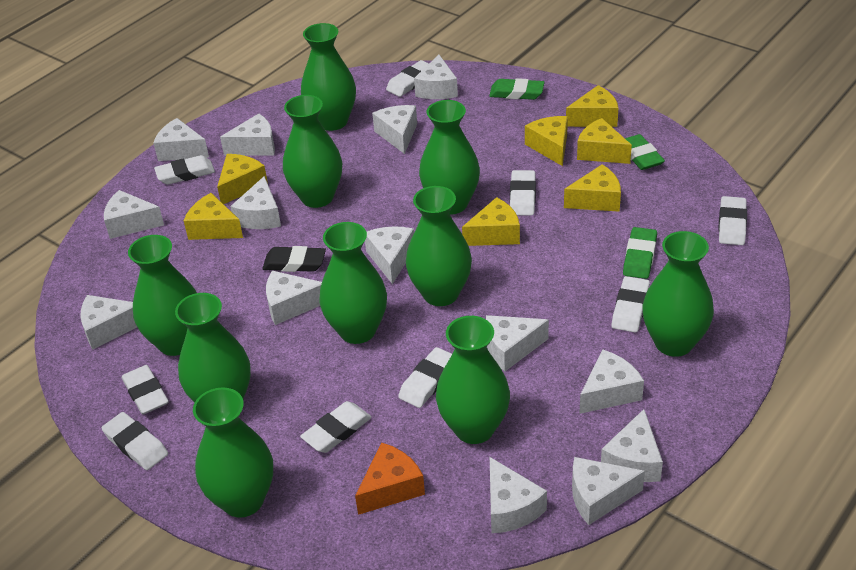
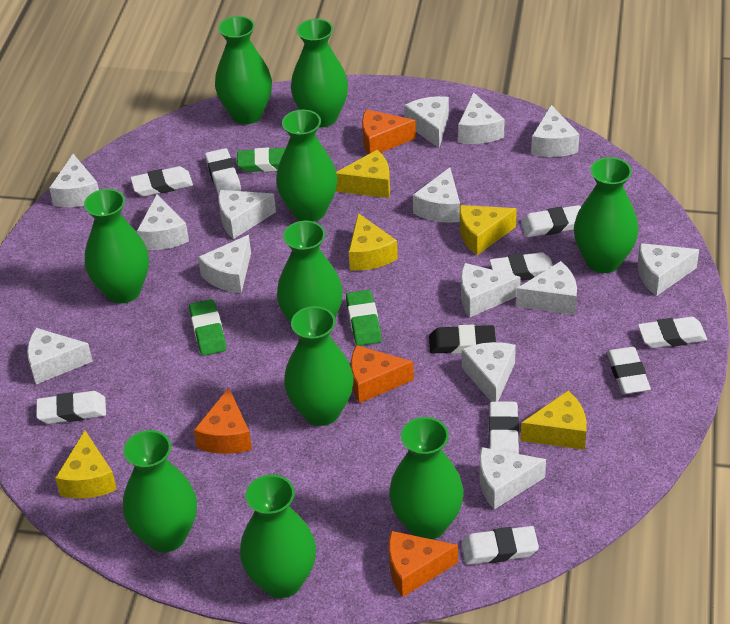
orange cheese: [355,443,425,515] = 1 -> [194,388,252,454] [351,345,414,403] [362,109,416,154] [389,531,458,597] = 4
yellow cheese: [184,193,243,240] [217,154,268,204] [462,197,520,246] [525,116,568,166] [564,164,621,212] [566,85,618,127] [577,118,632,164] = 7 -> [55,431,117,498] [336,150,390,198] [349,213,398,271] [460,205,517,255] [521,391,587,450] = 5

